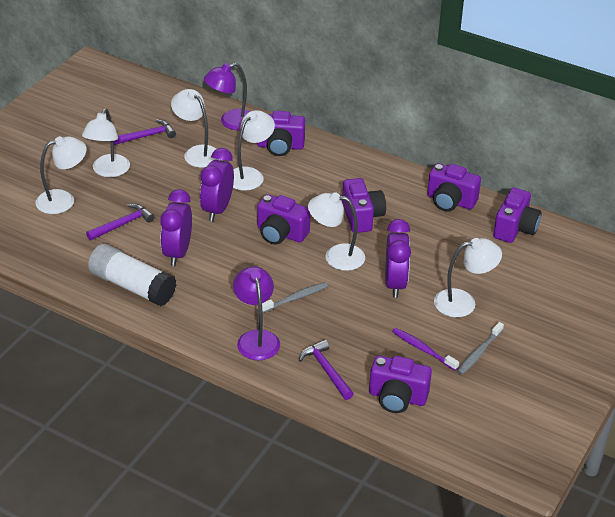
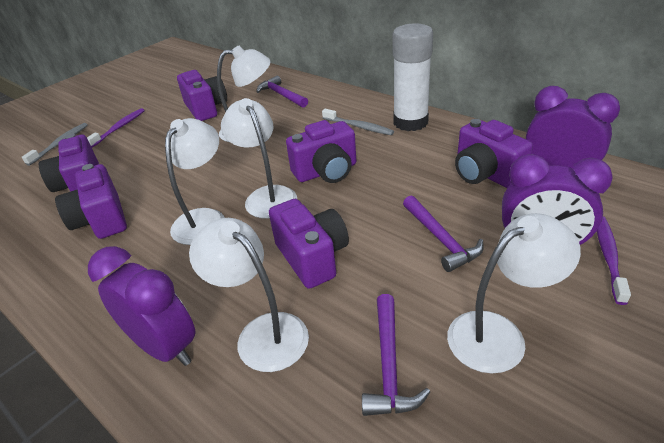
purple lamp: [204,63,250,130] [233,266,280,360] = 2 -> none = 0
purple toothbrush: [392,328,459,371] = 1 -> [87,108,145,147] [597,216,631,305] = 2
white lamp: [35,136,87,214] [82,108,130,177] [171,89,219,168] [233,110,275,191] [308,192,365,271] [434,238,502,317] = 6 -> [165,118,225,245] [189,218,309,372] [217,46,271,142] [221,98,297,219] [447,213,581,374] = 5

